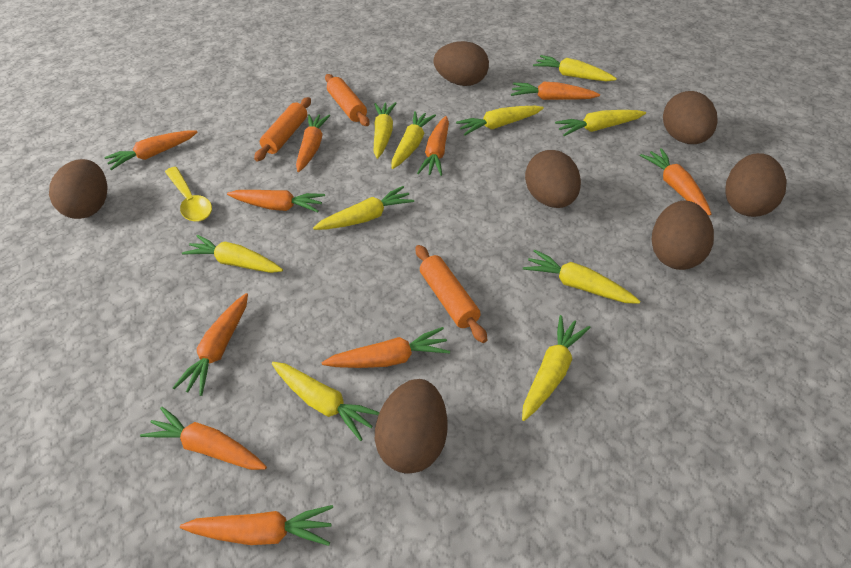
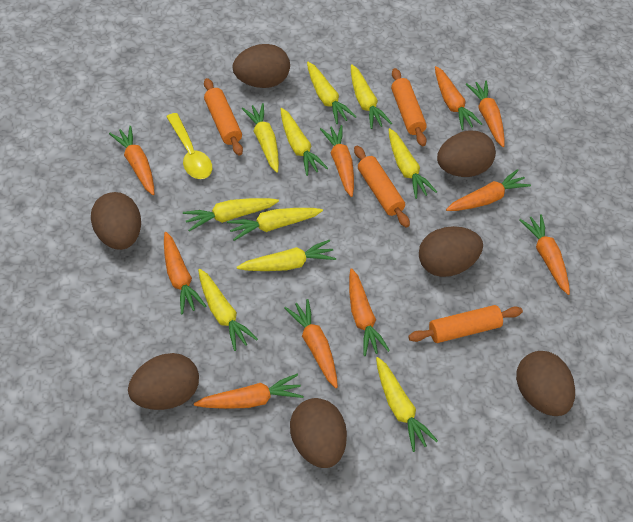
orange rolling pin: [254,97,311,161] [325,74,370,126] [416,245,487,343] = 3 -> [204,78,243,156] [354,146,410,228] [391,68,427,146] [408,305,523,343] = 4

